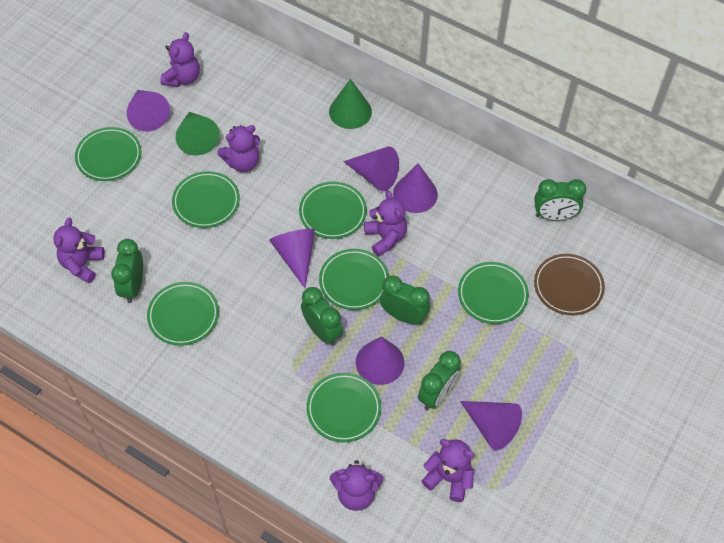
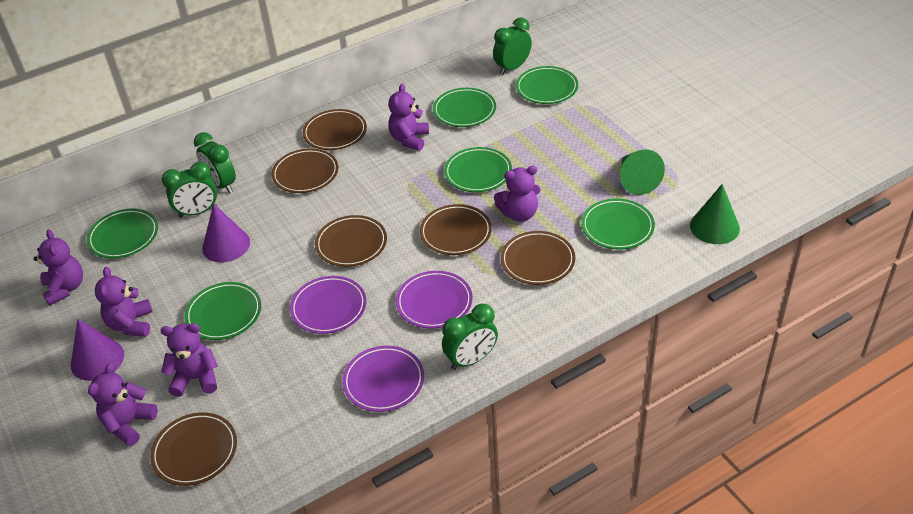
brown plate: [534,254,605,316] = 1 -> [150,412,237,486] [271,148,338,193] [303,109,367,150] [315,215,387,267] [420,204,492,255] [501,231,575,285] = 6
green clock: [111,239,143,303] [301,287,343,346] [380,275,430,325] [418,351,461,410] [534,179,586,221] = 5 -> [162,162,217,218] [194,132,236,193] [442,304,498,370] [493,17,532,75] = 4
green plate: [75,127,141,181] [147,282,219,346] [172,171,240,228] [299,182,367,239] [306,373,381,442] [319,249,389,310] [458,262,529,324] = 7 -> [87,209,158,259] [185,282,261,340] [433,88,496,127] [444,147,512,192] [516,66,578,104] [581,198,655,250] = 6
purple cone: [127,90,170,132] [269,229,315,288] [343,146,399,191] [356,336,404,385] [393,163,438,213] [460,401,522,450] = 6 -> [71,319,124,381] [202,204,250,262] = 2
purple plate: none = 0 -> [290,276,366,334] [342,346,424,412] [396,271,473,329] = 3

